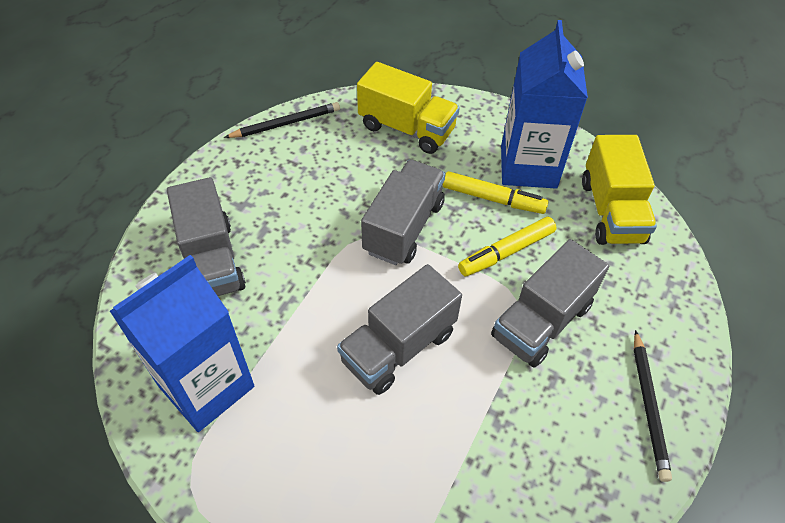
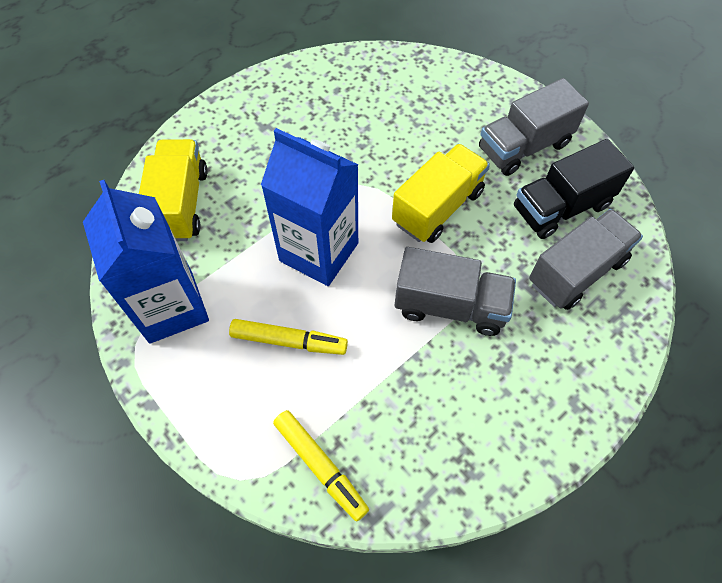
black pencil: [224,102,340,138] [634,330,672,482] = 2 -> none = 0
black truck: none = 0 -> [514,139,634,239] = 1
grey truck: [167,177,246,296] [337,264,462,395] [361,160,446,265] [491,239,609,367] = 4 -> [395,247,516,336] [479,78,589,176] [529,209,643,310] = 3

